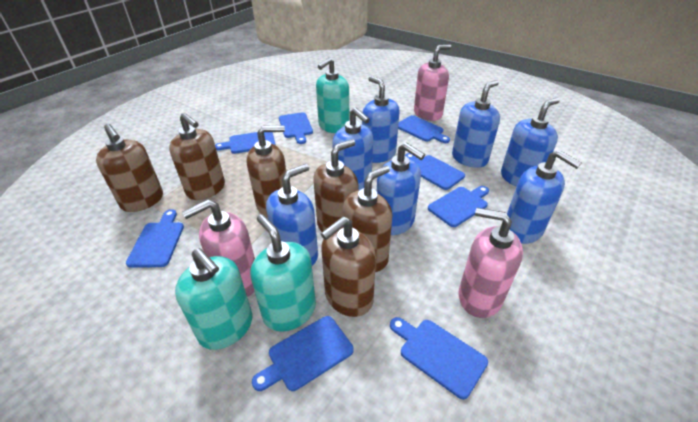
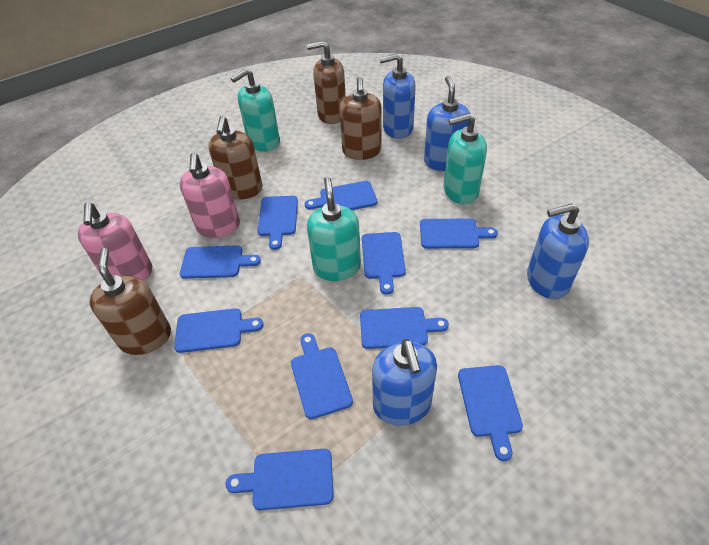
blue cutting board: [126,209,184,268] [215,132,275,154] [252,316,354,391] [279,112,313,144] [390,317,488,399] [398,115,450,143] [405,153,465,190] [428,186,489,227] = 8 -> [174,308,264,353] [180,245,261,279] [226,449,333,510] [258,196,298,250] [291,333,353,419] [305,181,377,210] [360,307,449,349] [362,232,406,295] [420,219,498,249] [458,365,523,461] = 10
blue soap dispenser: [266,164,318,266] [332,108,373,190] [362,76,400,163] [377,142,425,235] [452,80,500,168] [501,98,560,187] [507,150,581,244] = 7 -> [372,339,437,426] [380,53,416,139] [424,76,470,171] [527,203,589,299] = 4
brown soap dispenser: [96,124,163,212] [169,113,225,200] [247,125,286,218] [313,139,358,232] [321,216,376,317] [343,166,392,272] = 6 -> [90,248,171,355] [208,116,262,200] [307,41,346,124] [339,77,381,160] = 4
pink soap dispenser: [182,199,255,297] [414,45,451,121] [459,208,523,318] = 3 -> [78,202,152,281] [180,153,240,238] = 2

